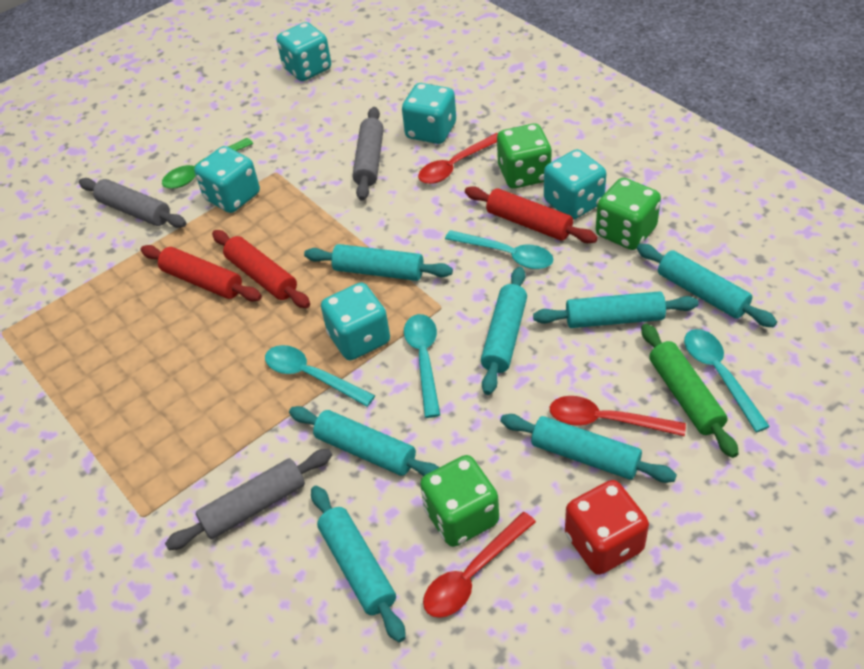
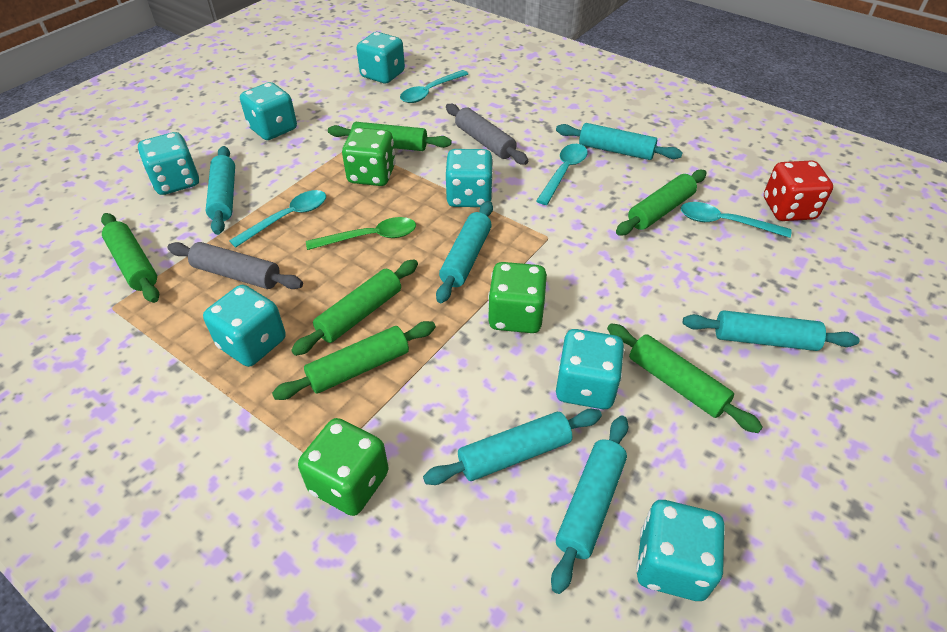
green rolling pin: [641,324,739,458] = 1 -> [101,213,159,303] [272,321,436,400] [291,259,418,356] [328,122,452,151] [607,323,763,433] [616,170,706,236] = 6
grey rolling pin: [79,178,187,228] [165,449,332,550] [353,107,384,201] = 3 -> [168,242,303,289] [446,104,529,165] = 2
red rolling pin: [141,245,262,301] [212,230,310,308] [465,186,598,243] = 3 -> none = 0
red spoon: [418,133,498,184] [423,512,536,618] [550,396,686,436] = 3 -> none = 0
turquoise dice: [194,146,260,213] [276,22,331,81] [321,283,390,360] [402,83,456,144] [544,149,606,220] = 5 -> [138,132,199,195] [203,285,286,367] [240,82,297,140] [356,32,405,83] [446,149,493,207] [556,329,625,409] [636,500,724,601] = 7
turquoise rolling pin: [289,406,439,476] [304,244,453,281] [311,486,406,642] [481,267,527,395] [500,414,677,483] [533,291,699,328] [637,244,777,327] = 7 -> [206,146,235,235] [423,409,602,485] [436,201,493,303] [551,416,629,594] [556,123,683,160] [683,310,859,351] = 6

